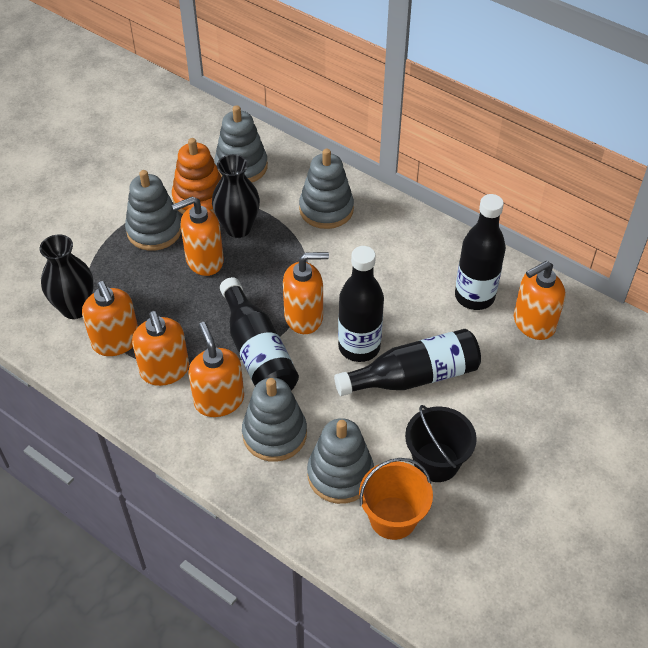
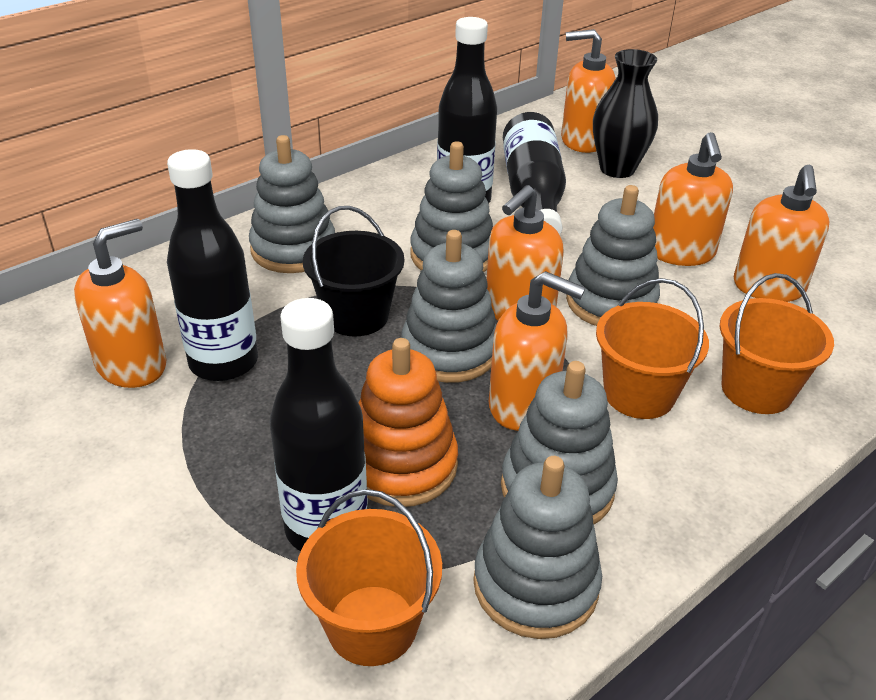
black vase: [40,234,94,319] [212,154,260,238] = 2 -> [593,49,658,178] = 1
grey stacking toy: [125,170,181,251] [215,105,268,182] [242,378,307,462] [299,149,354,229] [307,418,374,504] = 5 -> [249,135,335,273] [401,230,496,383] [410,141,493,272] [473,456,602,639] [501,361,618,524] [566,185,660,326] = 6
orange bucket: [359,458,433,540] = 1 -> [296,489,442,666] [596,278,709,419] [720,273,834,414] = 3

